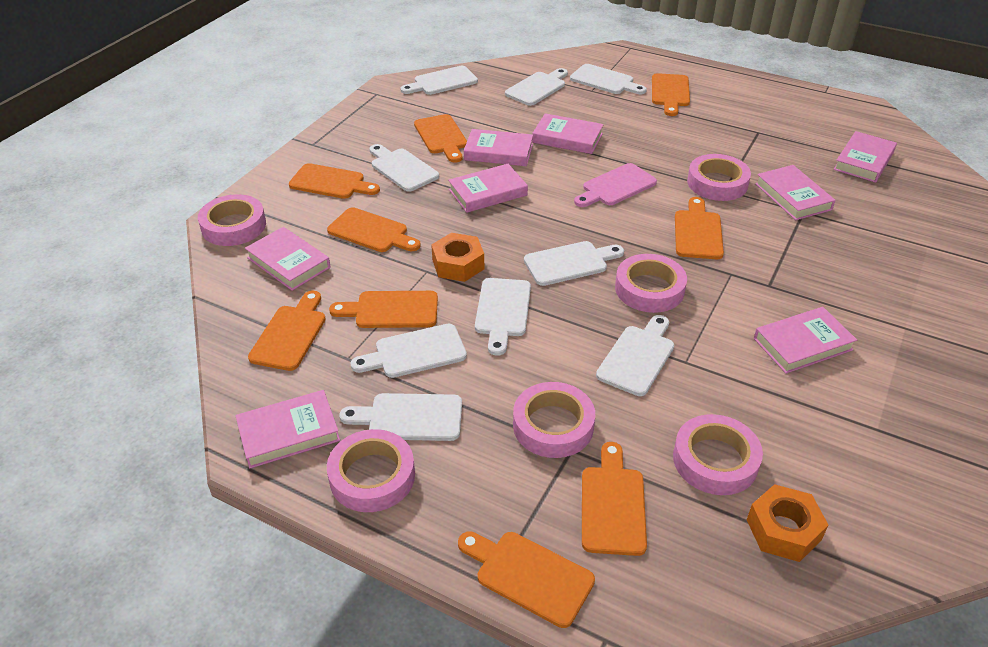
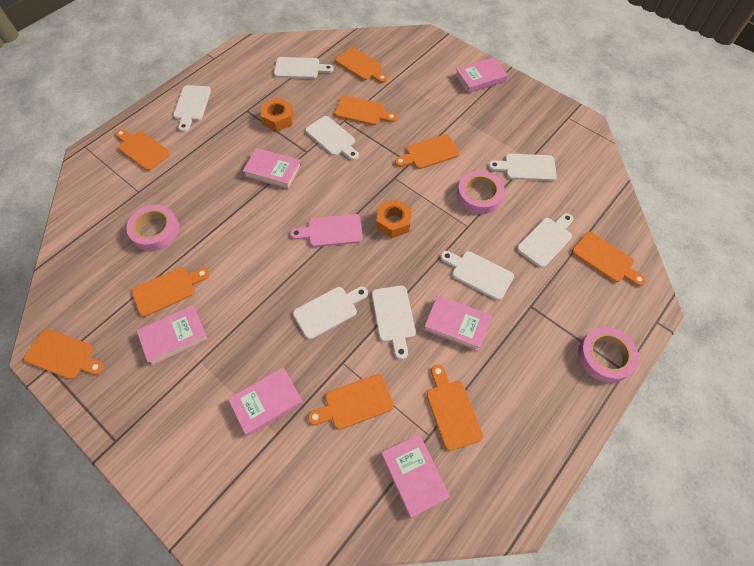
pink book: [235,390,340,468] [245,227,331,291] [448,164,528,213] [464,129,533,166] [532,113,604,154] [754,307,857,374] [755,165,836,220] [833,131,897,183] = 8 -> [136,305,208,366] [228,367,303,436] [243,148,302,189] [381,434,450,518] [424,295,492,351] [455,57,508,93] = 6
pink tape: [198,194,266,246] [327,429,415,512] [513,382,595,458] [615,254,687,313] [673,414,763,495] [687,154,751,201] = 6 -> [126,205,179,251] [457,171,505,214] [578,327,639,383] = 3
white cutting board: [339,393,462,441] [351,324,467,378] [369,144,439,192] [400,66,478,95] [475,278,531,356] [505,68,568,106] [524,241,624,286] [570,64,647,94] [596,315,674,396] = 9 -> [173,85,211,132] [274,57,334,79] [293,287,368,339] [305,116,359,160] [372,285,416,360] [441,251,514,300] [488,154,557,181] [517,213,573,268] = 8

